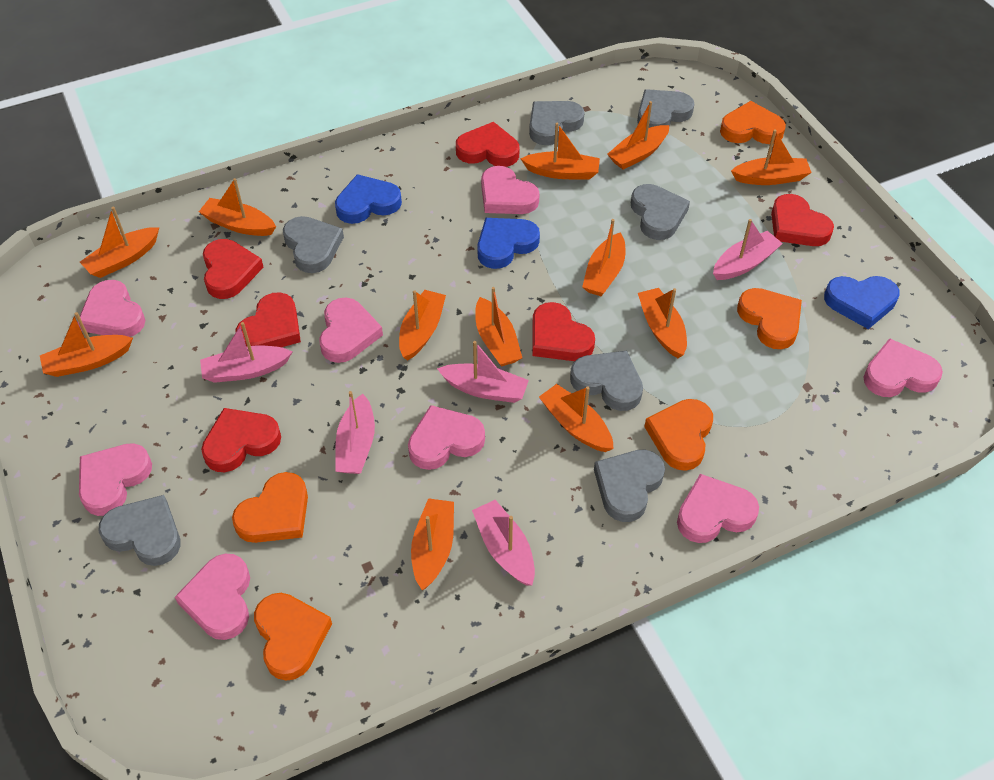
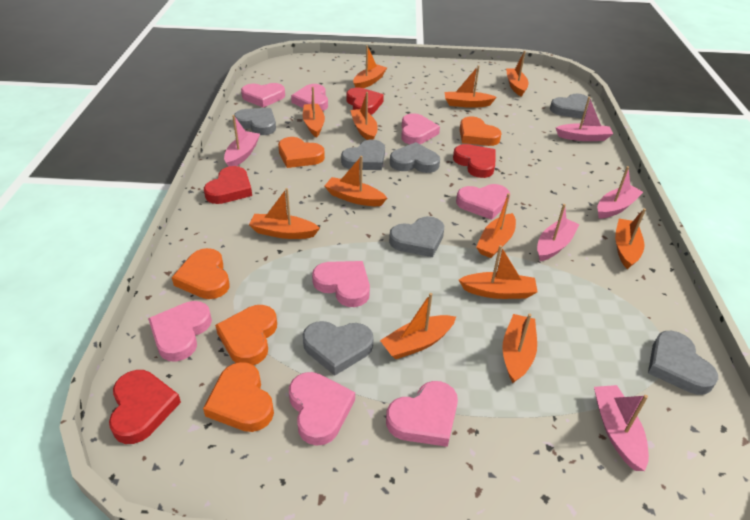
blue heart: [335,174,402,224] [477,218,540,269] [824,276,900,329] = 3 -> none = 0
red heart: [201,408,281,472] [203,239,264,299] [235,292,301,347] [456,122,519,167] [532,302,595,361] [771,194,834,246] = 6 -> [109,370,181,444] [204,166,252,204] [346,87,384,115] [453,144,495,178] = 4

